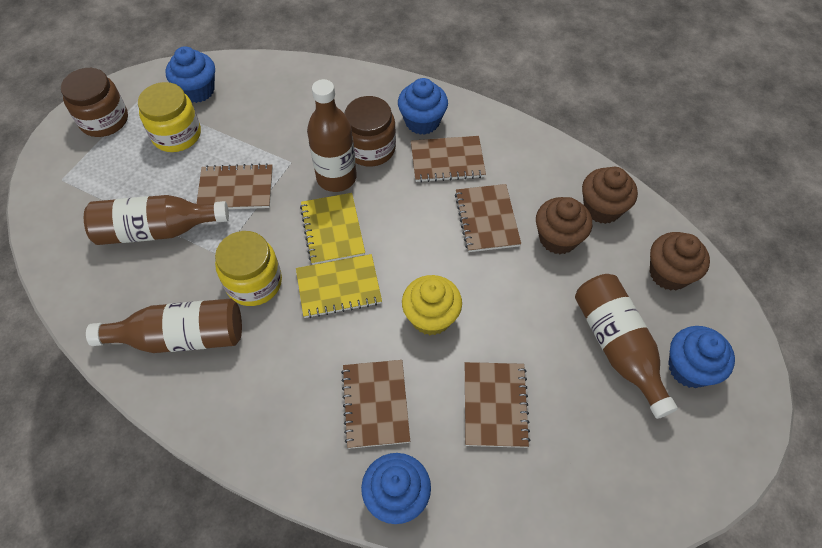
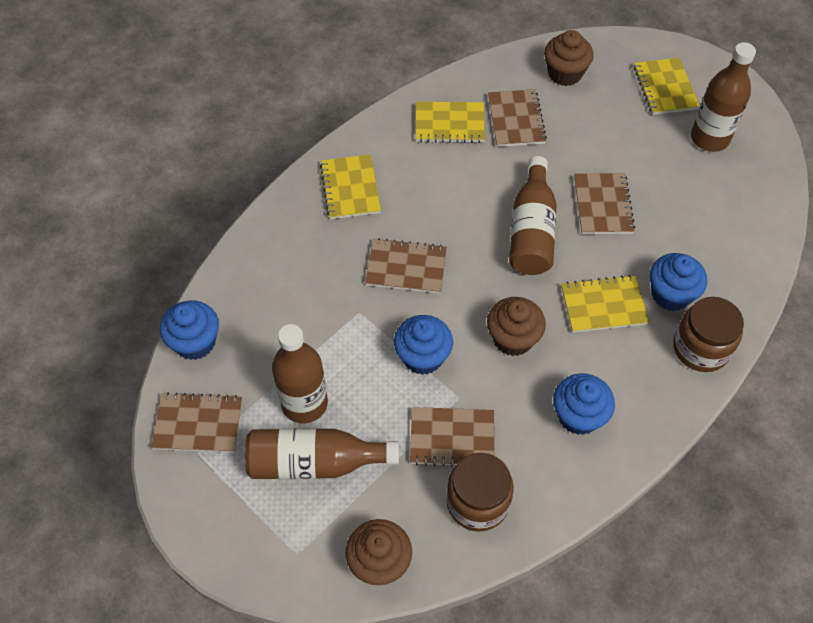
yellow cupcake: [402,275,462,335] = 1 -> none = 0
yellow jar: [138,82,201,152] [215,231,282,306] = 2 -> none = 0
yellow notebook: [296,254,382,318] [300,193,365,265] = 2 -> [320,154,381,219] [415,102,485,143] [561,275,649,333] [634,58,700,115] = 4

